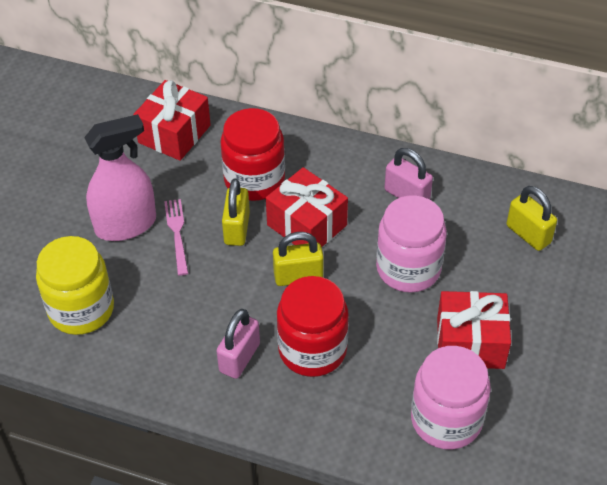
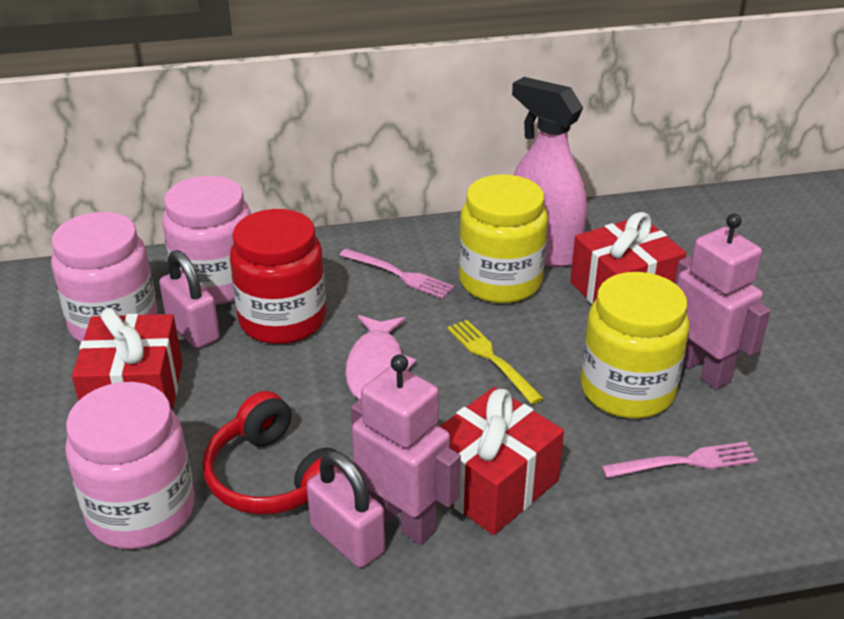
pink fish: none = 0 -> [345,315,416,399] = 1
pink fork: [164,199,188,276] = 1 -> [339,249,455,299] [601,441,758,478] = 2
pink jar: [376,196,447,293] [411,346,491,450] = 2 -> [51,212,157,343] [65,382,195,549] [162,176,251,305] = 3
pink robot: none = 0 -> [351,354,461,545] [675,213,771,389] = 2
red headphones: none = 0 -> [202,391,343,514] = 1
red jar: [221,108,285,201] [277,276,349,377] = 2 -> [230,209,326,344] = 1
yellow fork: none = 0 -> [447,320,544,404] = 1
yellow jar: [36,236,114,335] = 1 -> [459,174,548,303] [581,272,690,419] = 2
yellow padlock: [222,179,250,246] [273,232,324,286] [507,186,557,251] = 3 -> none = 0

